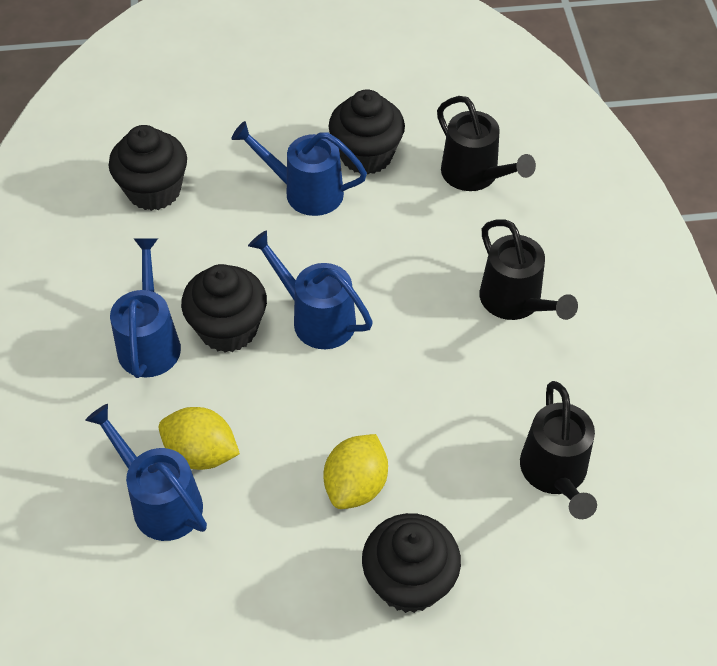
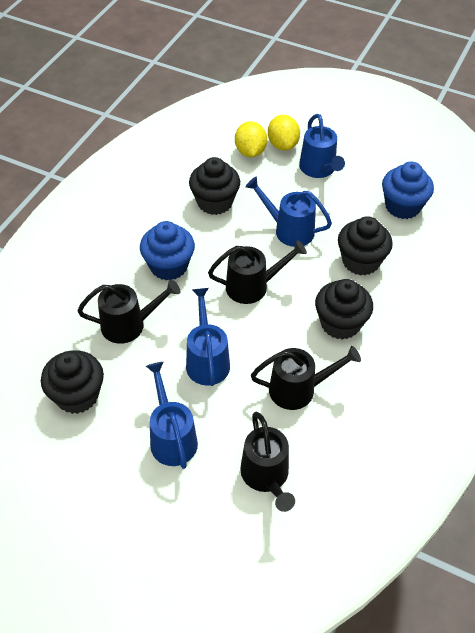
black watering can: [437,96,536,191] [479,219,578,320] [520,381,597,519] = 3 -> [77,280,180,344] [208,240,307,304] [240,411,295,512] [251,346,361,410] = 4
blue cupcake: none = 0 -> [140,221,195,280] [382,162,434,219] = 2

